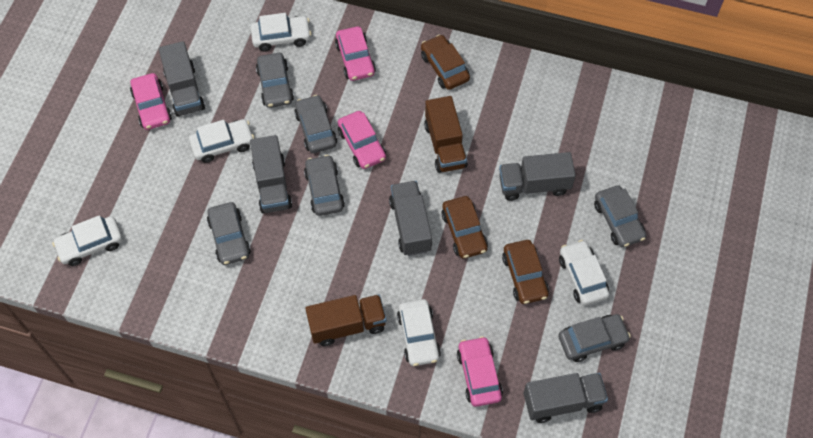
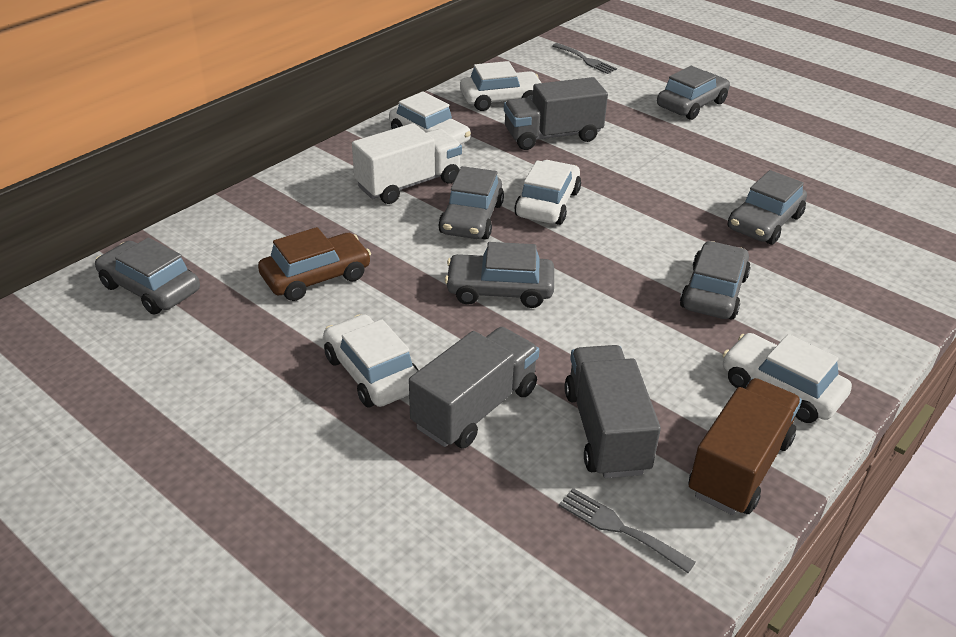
brown car: [421,35,470,90] [441,196,488,259] [502,240,549,304] = 3 -> [258,227,371,301] = 1
brown truck: [305,295,386,346] [424,96,468,173] = 2 -> [689,378,802,515] = 1
grey fork: none = 0 -> [552,43,617,74] [559,488,696,573] = 2
grey truck: [159,41,205,117] [250,135,292,213] [389,181,432,256] [499,152,576,201] [523,373,608,423] = 5 -> [409,327,539,448] [504,77,608,150] [565,345,661,478] = 3
pink car: [130,73,172,130] [335,26,376,81] [338,111,386,169] [457,336,503,407] = 4 -> none = 0
white truck: none = 0 -> [352,123,462,204] = 1

